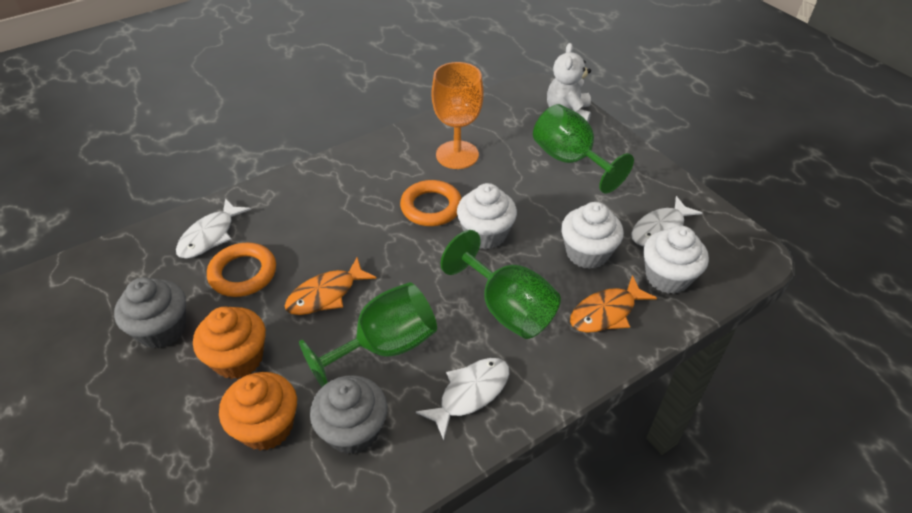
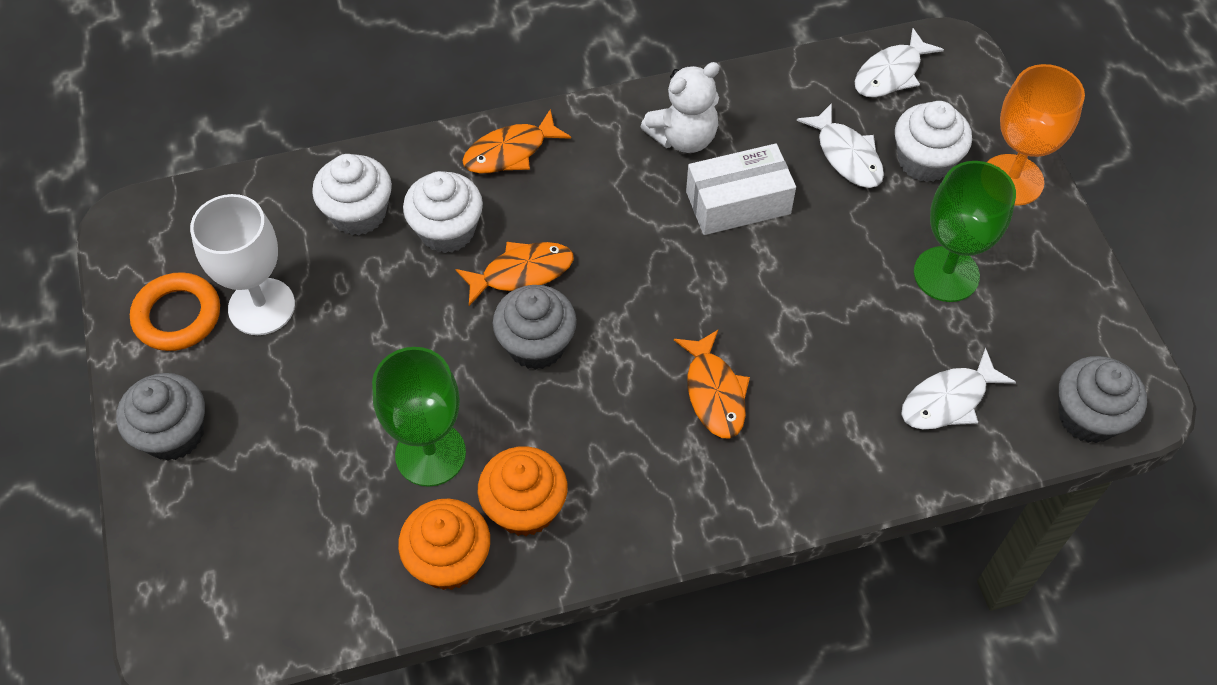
green goblet: [299,282,437,387] [441,230,561,339] [533,104,634,194] = 3 -> [372,347,466,487] [914,161,1016,302] = 2
grey cupcake: [114,277,186,349] [310,375,387,454] = 2 -> [116,373,205,461] [493,285,577,370] [1058,356,1147,443] = 3
orange fish: [285,257,377,315] [570,275,657,333] = 2 -> [456,242,574,306] [462,109,571,173] [674,330,750,439] = 3
orange ring: [207,243,276,297] [400,180,462,226] = 2 -> [130,272,220,351] = 1
white box: none = 0 -> [686,143,796,235] = 1
white goblet: none = 0 -> [190,194,295,335] = 1

